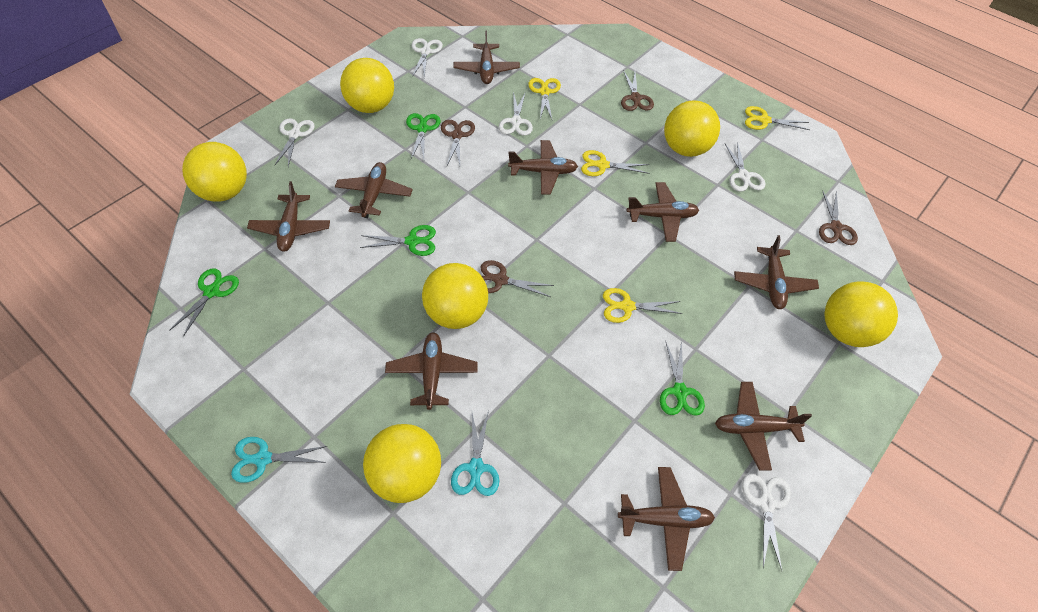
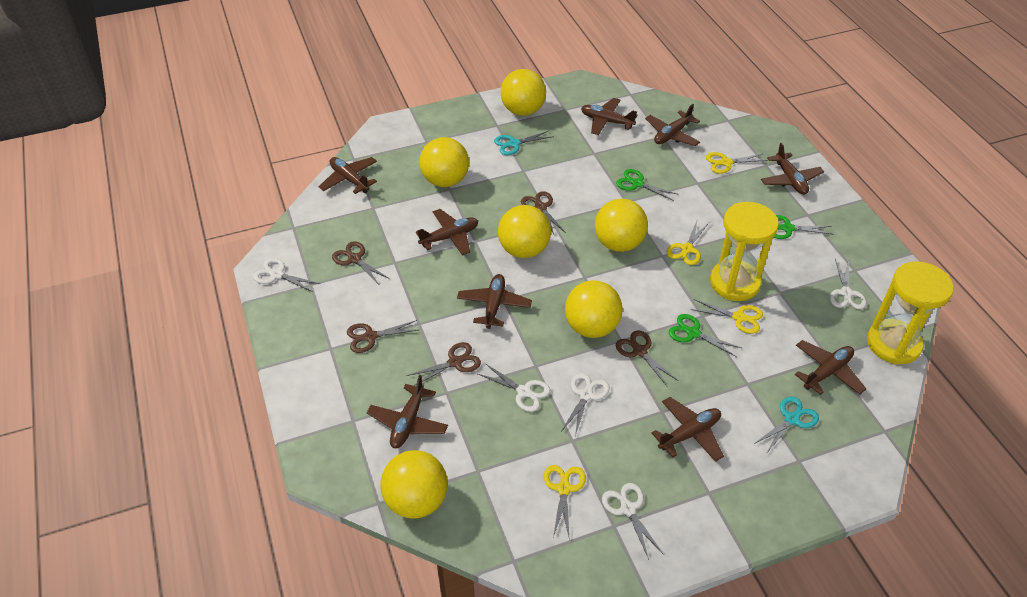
brown scissors: [441,120,475,166] [480,260,554,297] [621,70,654,111] [819,190,858,245] = 4 -> [332,241,388,283] [347,320,418,353] [407,342,481,386] [521,191,566,234] [616,330,678,386] = 5
green scissors: [169,269,239,337] [360,225,436,256] [406,113,440,159] [660,341,705,415] = 4 -> [616,169,679,201] [669,314,741,357] [774,215,834,239] = 3
yellow hourglass: none = 0 -> [710,202,779,301] [867,261,954,365] = 2

